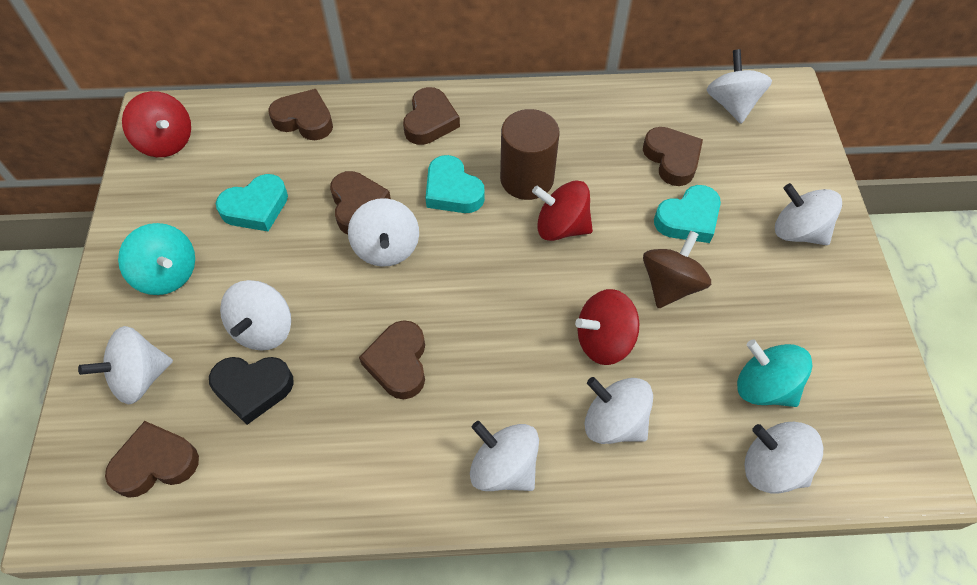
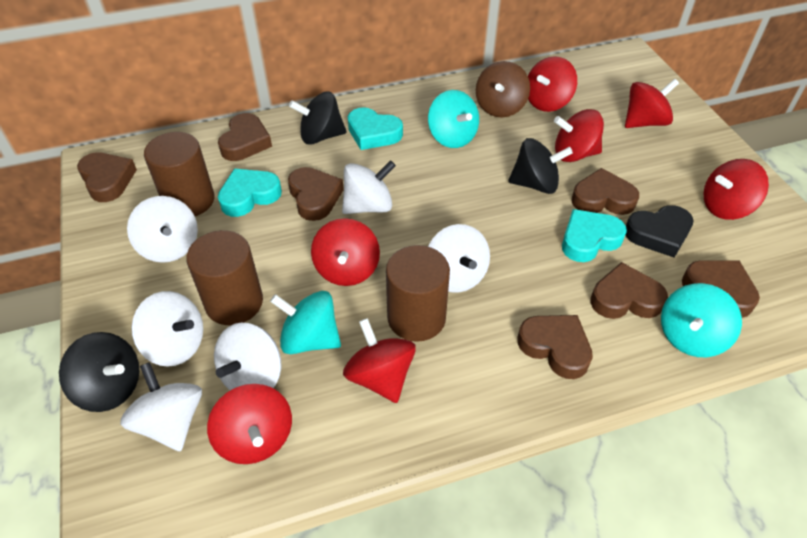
black spinning top: none = 0 -> [59,332,139,412] [289,91,346,145] [508,138,573,194] = 3
brown cylinder: [500,109,560,200] = 1 -> [144,132,215,216] [186,230,263,325] [386,245,450,342] = 3
brown heart: [105,421,199,498] [268,89,333,140] [330,171,391,234] [359,320,425,399] [403,87,460,145] [643,127,703,186] = 6 -> [77,152,137,202] [218,113,272,161] [288,167,344,221] [518,315,593,379] [571,168,639,215] [591,262,668,319] [682,260,760,318] = 7
red spinning top: [122,91,191,157] [532,180,593,241] [575,289,639,365] = 3 -> [207,384,292,464] [311,218,380,286] [343,318,416,403] [528,56,577,112] [554,109,604,162] [625,79,679,128] [704,159,769,220] = 7
turquoise spinning top: [118,223,195,295] [737,340,812,407] = 2 -> [270,291,341,354] [428,90,479,148] [661,283,742,357] = 3
white spinning top: [78,326,173,405] [220,280,291,350] [348,198,419,267] [470,421,539,491] [584,377,653,444] [707,49,772,123] [744,422,823,494] [775,183,842,245] = 8 -> [120,362,202,452] [127,196,198,263] [131,291,203,367] [214,322,281,390] [342,160,396,214] [428,224,490,293] = 6

